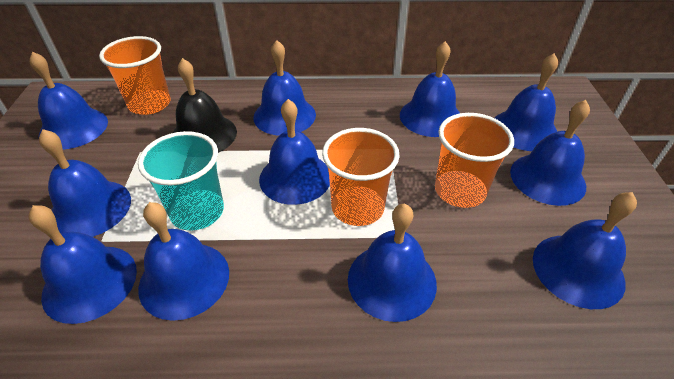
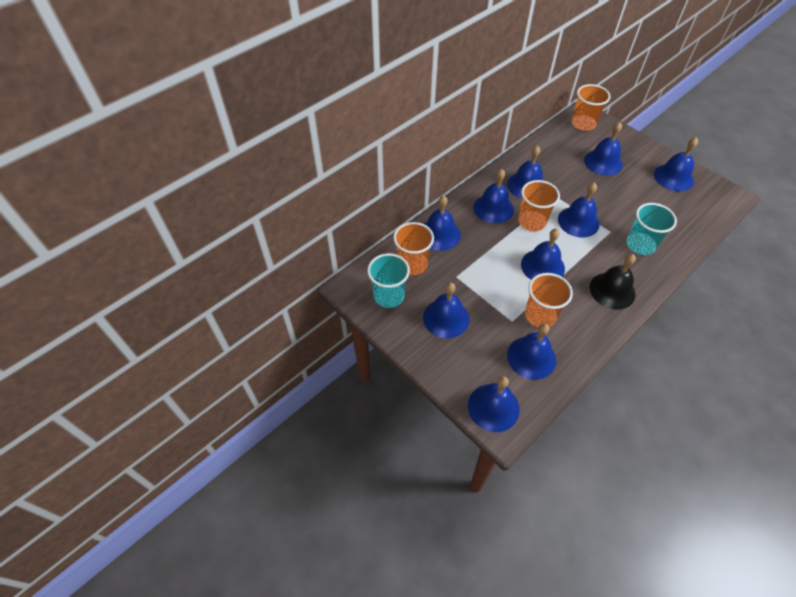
blue bell: [28,205,137,324] [29,52,108,149] [39,129,131,237] [138,202,229,321] [253,40,316,136] [259,99,330,205] [348,203,437,322] [400,41,460,137] [495,53,558,151] [510,100,590,206] [533,192,637,309] = 11 -> [423,283,469,338] [424,196,461,251] [468,376,520,432] [473,169,514,224] [507,145,544,199] [507,323,556,380] [521,229,565,280] [558,182,599,237] [584,122,623,176] [654,137,698,191] = 10
orange cup: [99,36,171,115] [322,128,399,226] [435,113,514,208] = 3 -> [393,222,434,275] [518,180,560,231] [525,273,573,328] [572,84,610,131] = 4
turquoise cup: [138,131,224,231] = 1 -> [367,253,410,308] [626,203,677,255] = 2

